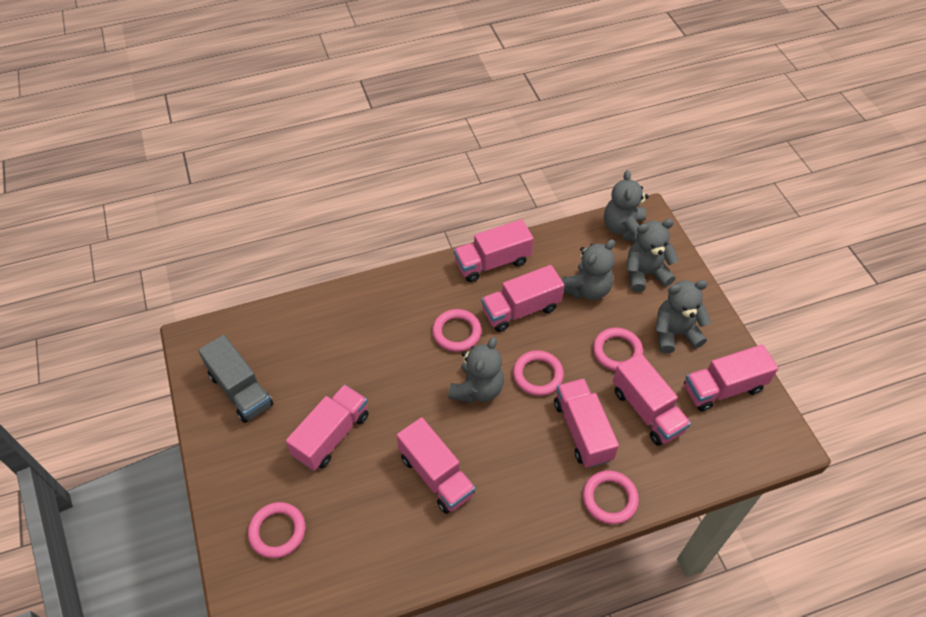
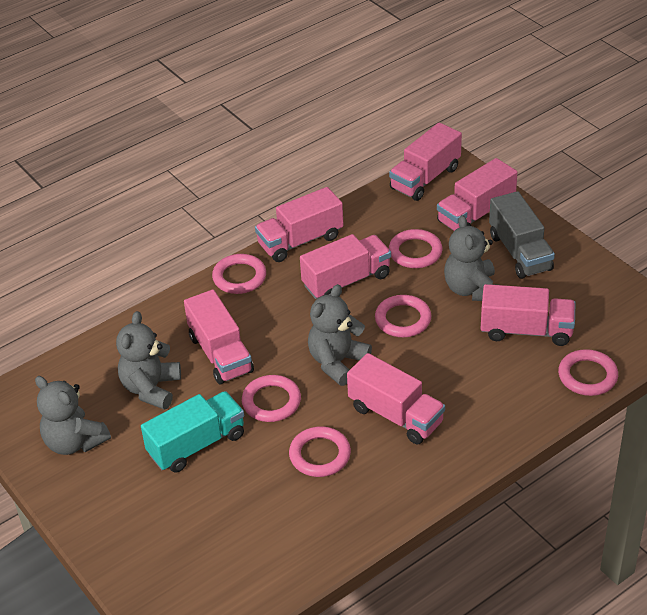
grey teddy bear: [448,337,504,403] [561,239,615,300] [604,170,649,242] [626,219,679,292] [655,280,711,354] = 5 -> [35,376,111,455] [116,311,181,410] [308,284,372,386] [444,215,496,301] = 4
pink ring: [248,502,305,558] [432,309,481,352] [513,350,564,396] [583,470,639,524] [593,328,643,371] = 5 -> [212,254,266,294] [242,375,301,422] [289,426,351,477] [375,295,431,337] [389,229,442,268] [558,349,618,396] = 6
turquoise truck: none = 0 -> [141,391,244,473] = 1

